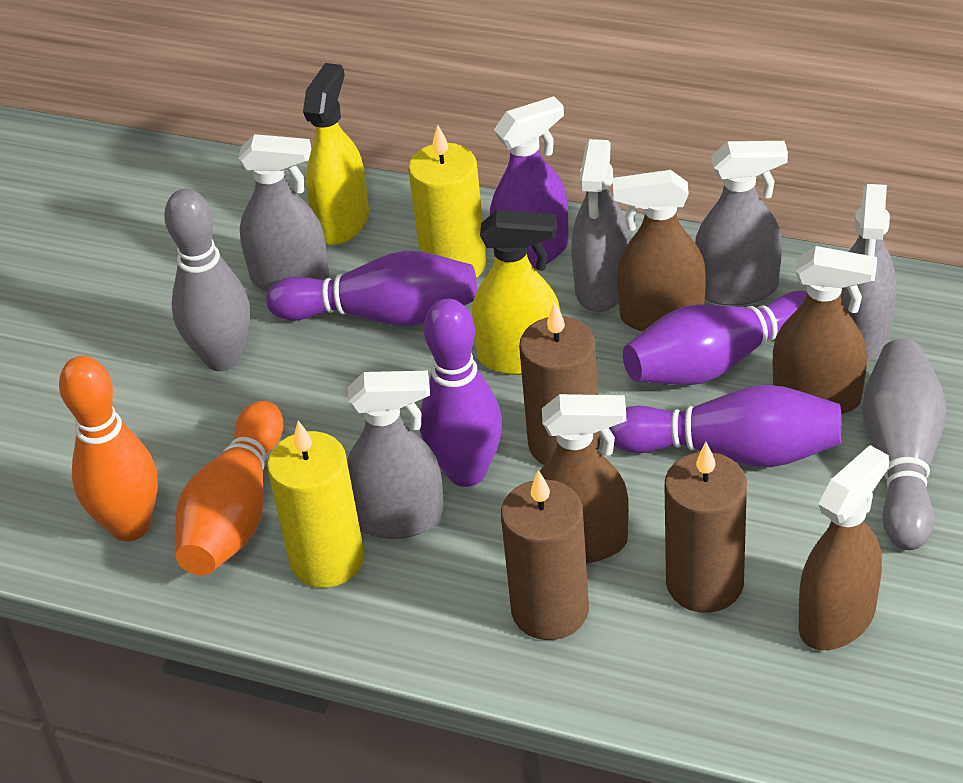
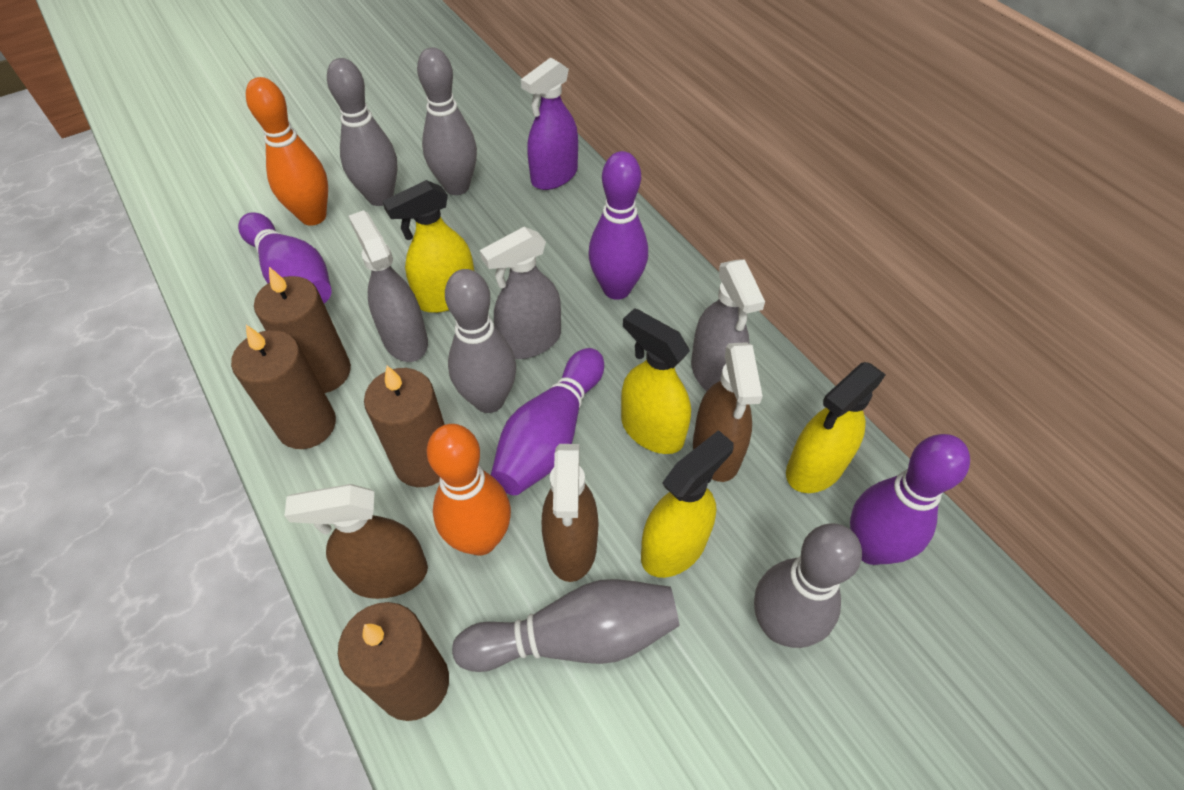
brown candle: [501,470,589,640] [519,302,600,465] [665,442,747,613] = 3 -> [231,325,336,449] [254,267,351,393] [338,602,449,721] [364,366,445,487] = 4
brown spray bottle: [539,394,629,563] [613,170,706,332] [773,246,877,414] [799,445,889,650] = 4 -> [285,484,428,599] [542,444,598,582] [693,342,763,482] = 3
grey bowling pin: [164,189,250,371] [862,339,946,550] = 2 -> [327,58,398,206] [417,47,477,195] [445,269,516,413] [452,579,680,672] [754,523,862,648] = 5
grey spray bottle: [238,134,329,292] [347,371,444,539] [571,139,629,312] [695,141,788,306] [841,184,896,361] = 5 -> [348,210,428,362] [480,227,561,359] [691,259,765,391] = 3
yellow candle: [267,421,365,588] [408,125,487,278] = 2 -> none = 0
yellow spray bottle: [303,63,369,245] [472,210,561,375] = 2 -> [382,180,474,313] [621,308,691,454] [641,430,734,578] [786,362,886,493] = 4

